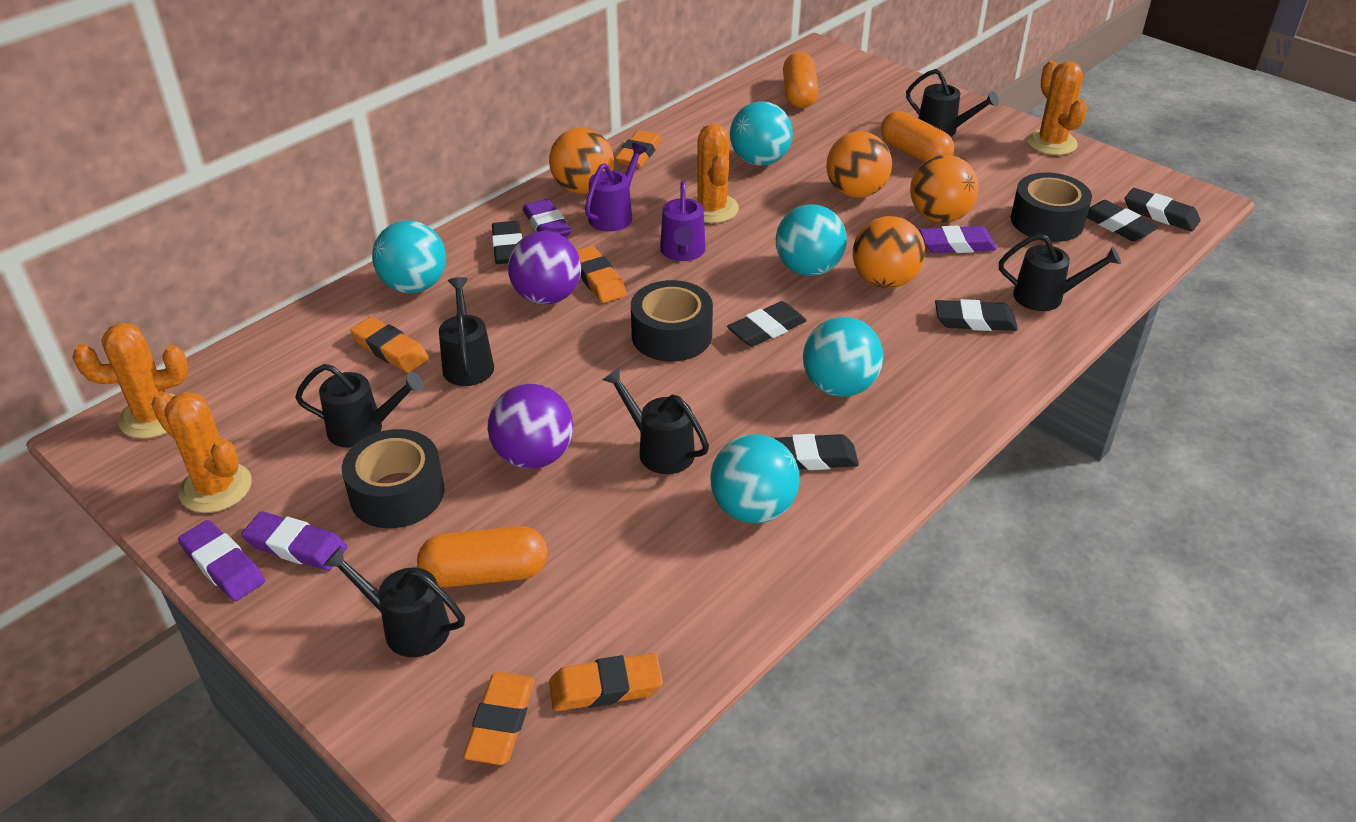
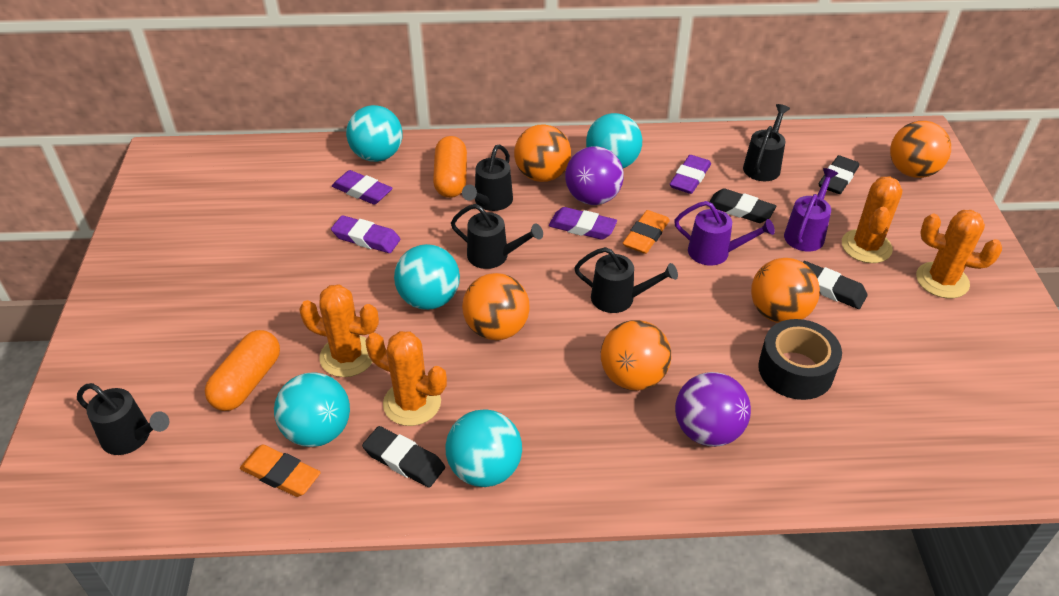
black eraser: [492,221,522,264] [727,301,807,347] [774,434,859,470] [935,299,1018,331] [1087,200,1159,241] [1125,188,1201,231] = 6 -> [362,426,445,488] [709,188,776,223] [803,261,868,309] [819,155,859,194] = 4
black tape: [342,429,445,528] [631,280,713,362] [1011,172,1092,242] = 3 -> [758,319,842,400] = 1
black watering can: [295,364,424,448] [323,546,465,657] [439,277,494,386] [603,367,709,474] [906,69,999,137] [999,233,1121,311] = 6 -> [77,383,169,455] [451,204,543,269] [462,145,513,211] [574,247,678,313] [743,104,790,181] = 5
orange ball: [549,128,614,194] [826,131,892,198] [853,216,925,288] [910,155,979,223] = 4 -> [462,273,530,340] [514,124,571,182] [601,320,671,391] [751,258,820,323] [890,121,951,178] = 5
orange capsule: [417,526,548,587] [783,52,818,108] [881,111,954,163] = 3 -> [205,330,280,411] [433,136,467,198] = 2
orange eraser: [350,317,429,373] [463,672,535,765] [549,653,663,711] [577,246,627,303] [615,130,662,168] = 5 -> [240,445,321,497] [623,210,670,254] = 2

